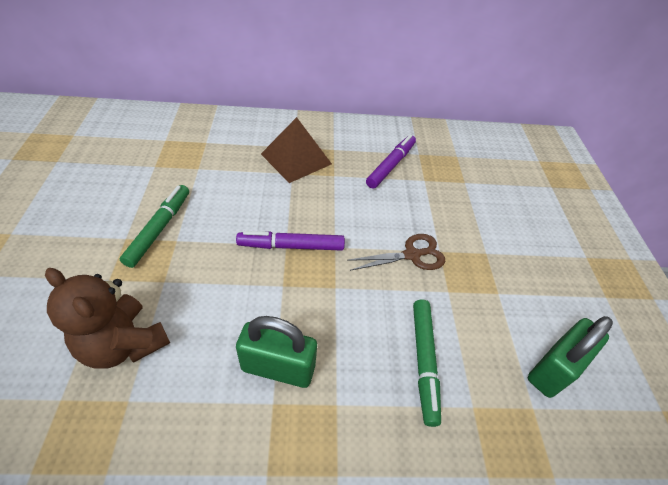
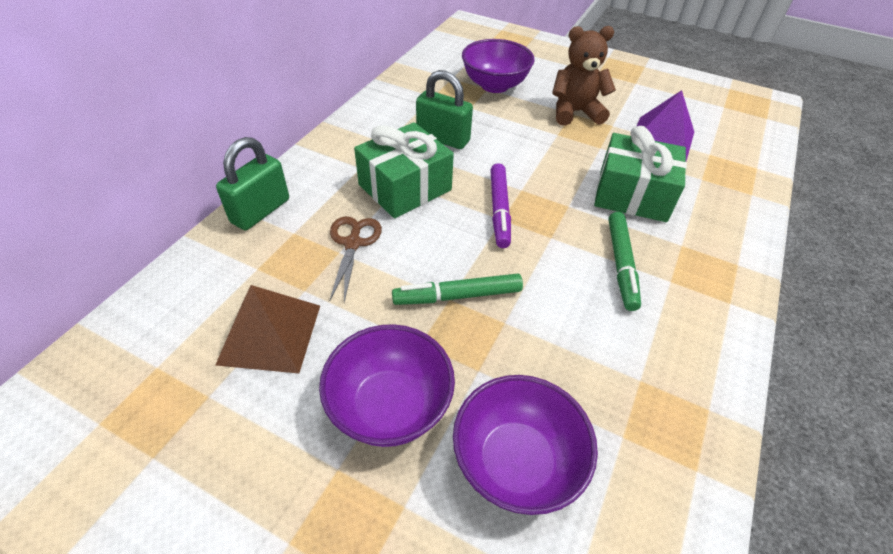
green gift: none = 0 -> [354,122,454,218] [594,126,687,222] = 2
purple bowl: none = 0 -> [319,324,455,447] [453,375,598,515] [462,39,535,93] = 3
purple marker: [236,231,345,251] [366,134,416,189] = 2 -> [490,163,511,248] = 1
purple pyramid: none = 0 -> [636,90,694,161] = 1

